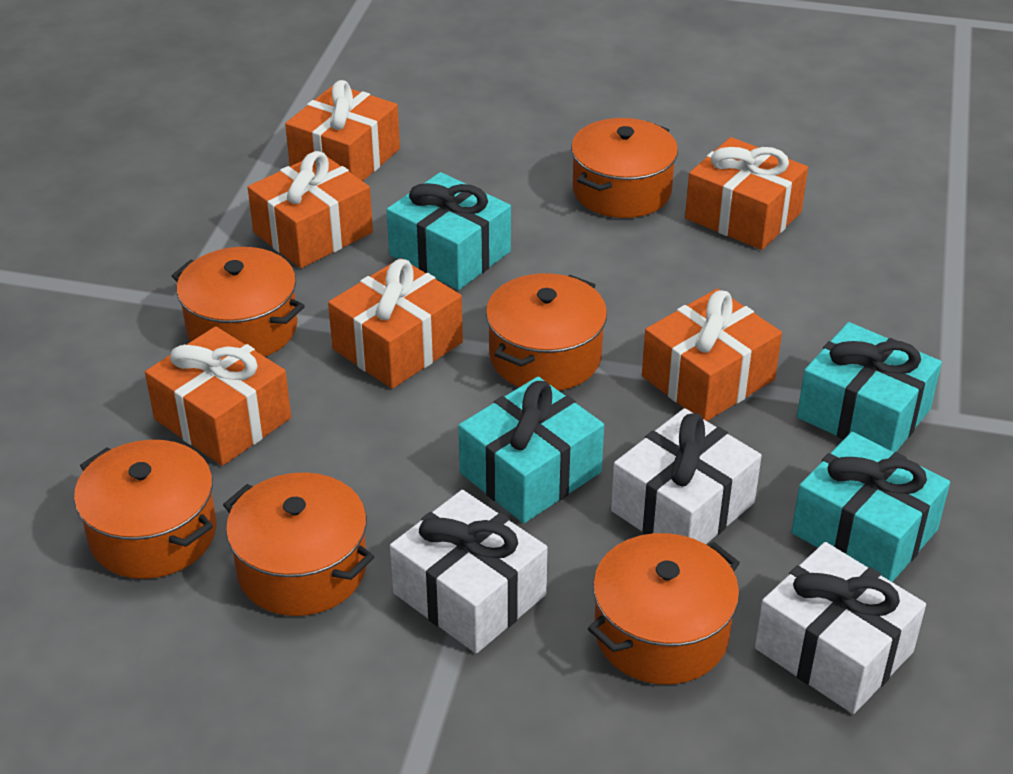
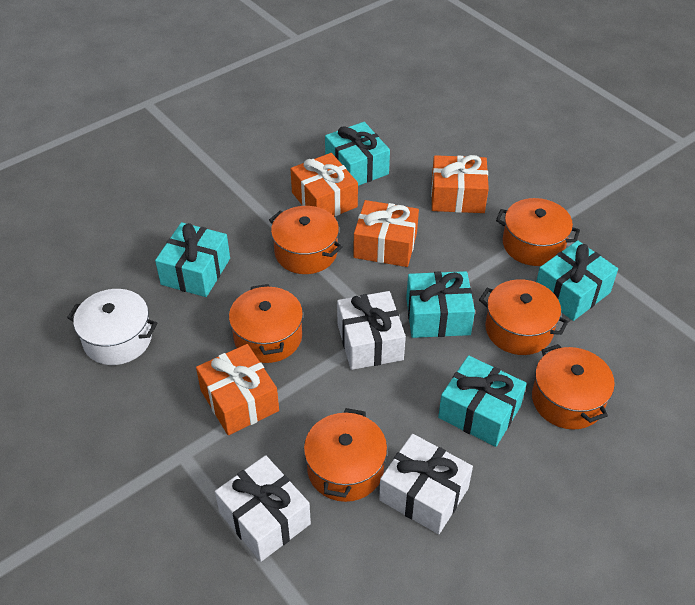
orange gift: [145,326,291,466] [248,151,373,268] [285,80,400,181] [328,258,463,389] [642,289,782,421] [685,137,808,250] = 6 -> [196,344,279,435] [290,153,358,216] [354,200,419,267] [431,155,489,213] = 4
turquoise gift: [387,172,511,290] [459,377,604,523] [791,432,950,582] [797,322,942,452] = 4 -> [155,222,230,297] [325,122,390,186] [406,271,475,338] [438,355,527,447] [536,240,618,321] = 5
white pot: none = 0 -> [67,289,157,365] = 1

